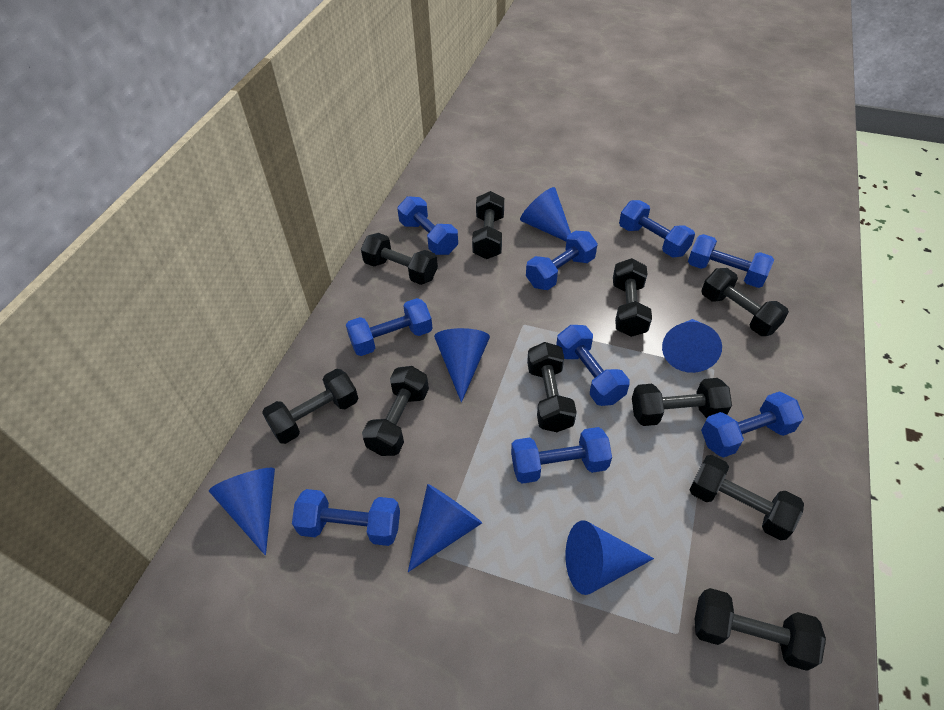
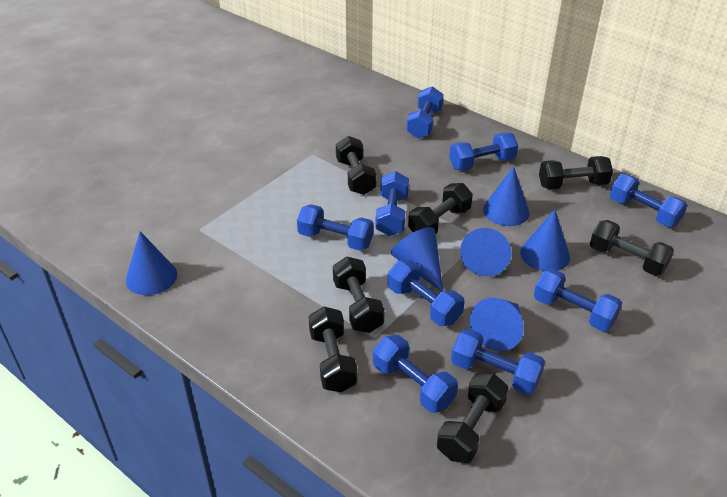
black dumbbell: [262,369,358,444] [361,233,438,285] [362,366,429,456] [472,191,504,259] [527,342,577,432] [613,258,652,337] [632,378,732,426] [689,455,804,540] [695,588,826,671] [701,268,789,336] = 10 -> [308,307,357,392] [333,257,385,333] [336,136,377,195] [408,183,473,233] [437,373,509,463] [539,156,613,190] [590,220,674,276] = 7

